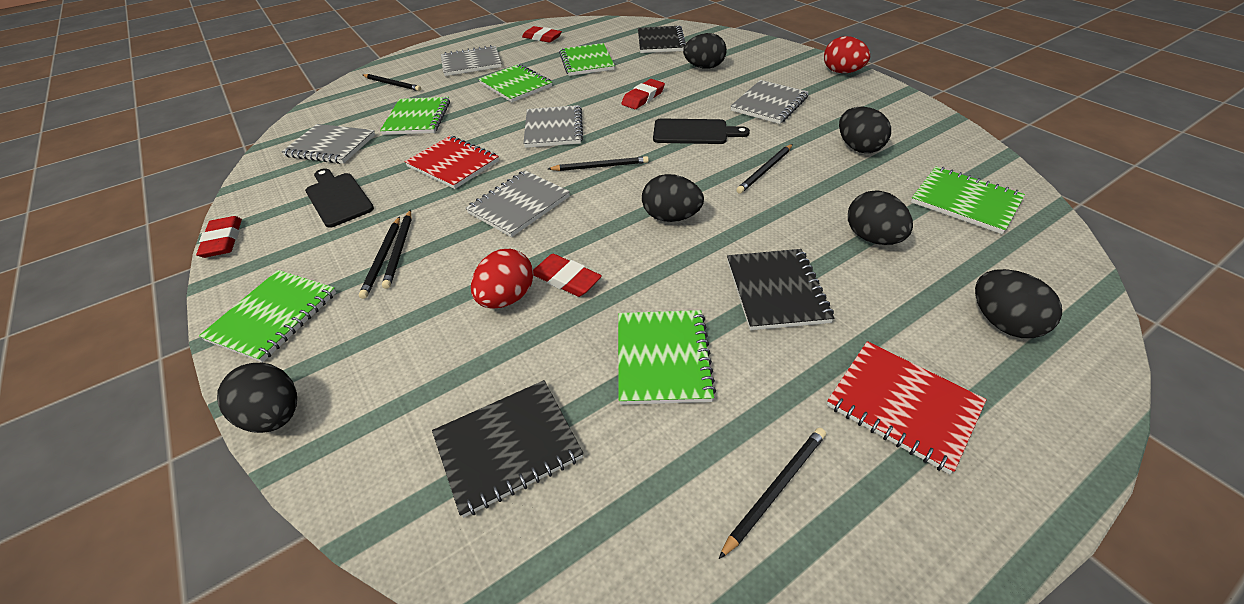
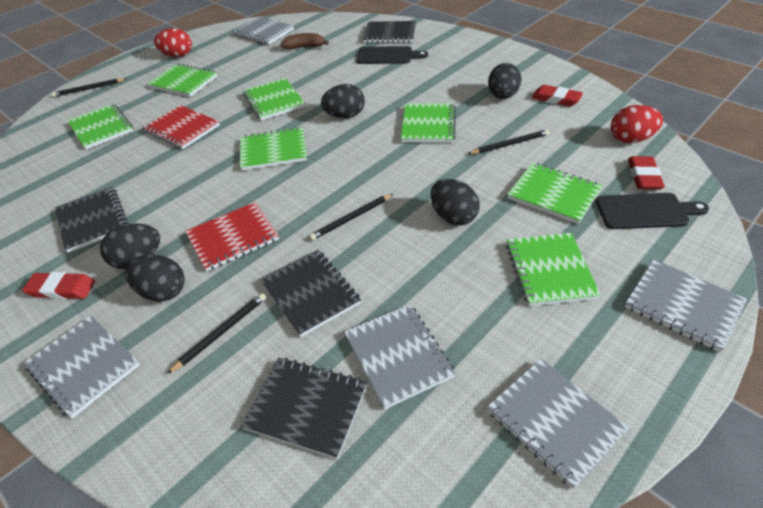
black egg: [217,363,297,433] [642,174,704,222] [683,33,727,69] [839,106,891,153] [848,190,913,245] [975,269,1062,338] = 6 -> [100,223,160,269] [125,254,185,302] [321,84,365,118] [431,179,480,226] [488,63,522,99] = 5
black notebook: [432,380,583,518] [638,26,686,53] [727,249,834,330] = 3 -> [55,187,129,253] [241,357,367,459] [260,250,361,337] [363,21,416,43] = 4
black pencil: [359,217,400,299] [363,74,421,91] [382,210,412,289] [548,156,649,171] [719,428,826,559] [736,144,793,194] = 6 -> [51,78,126,97] [167,293,266,374] [309,194,393,240] [468,129,549,154] = 4
brown banana: none = 0 -> [281,33,329,50] = 1
green notebook: [199,270,336,363] [380,97,450,135] [479,64,552,102] [559,43,615,76] [618,310,716,405] [911,166,1025,234] = 6 -> [67,104,133,149] [148,63,217,97] [240,127,307,171] [243,78,305,120] [401,103,456,143] [506,233,601,306] [507,163,602,224] = 7
red eraser: [196,216,242,258] [522,26,562,43] [533,254,602,297] [621,79,665,109] = 4 -> [22,272,95,299] [531,85,583,107] [628,156,665,190] = 3

